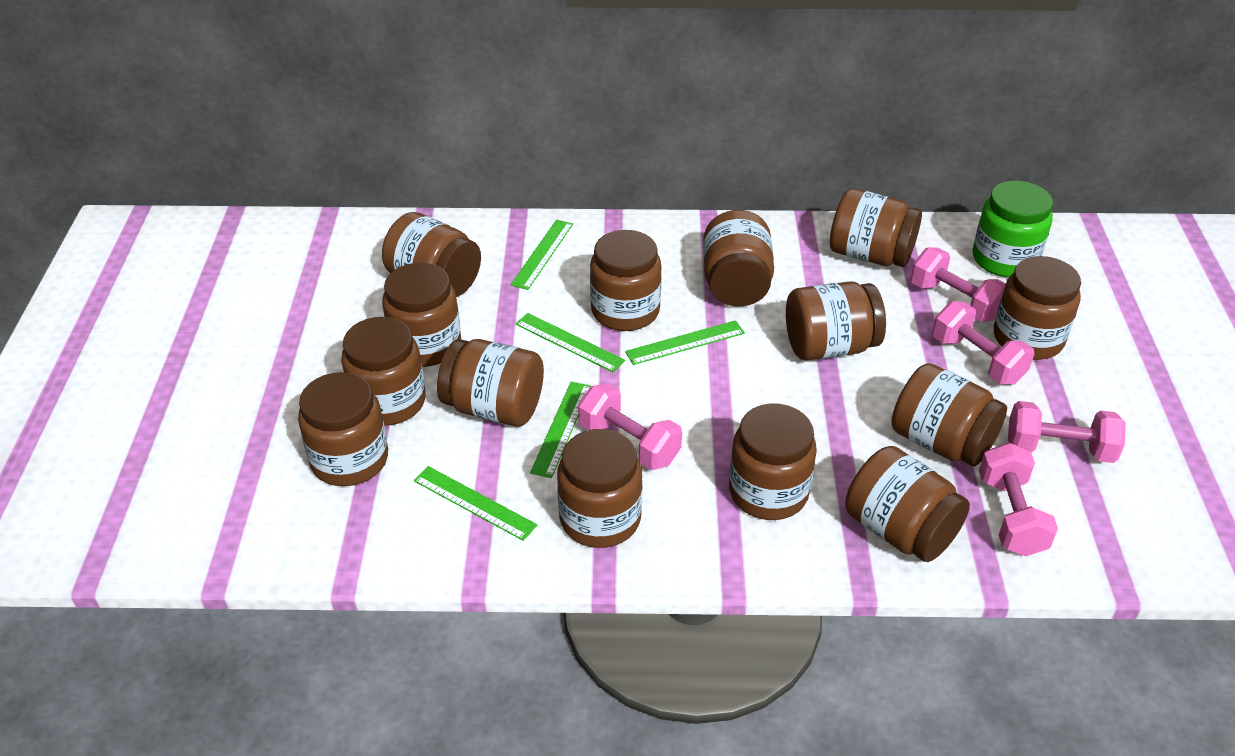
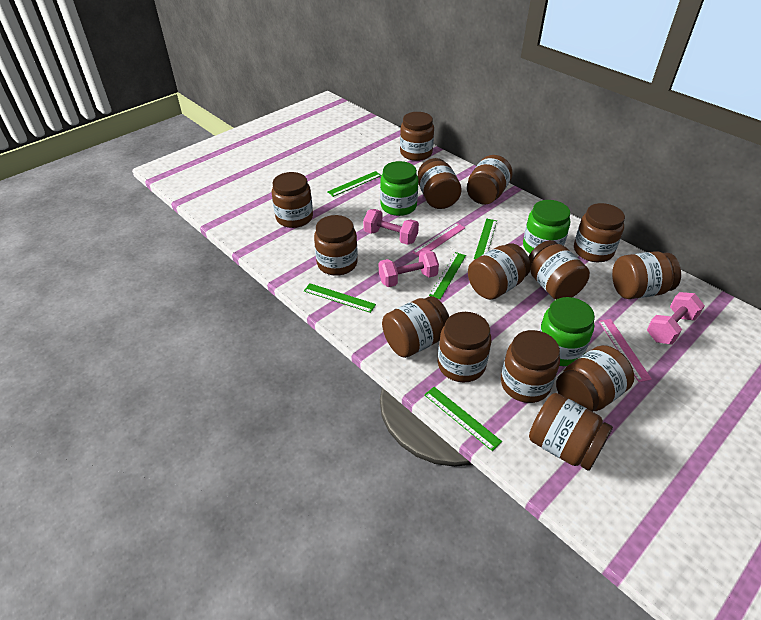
green jar: [973,181,1053,277] = 1 -> [380,161,418,216] [523,200,571,253] [539,297,595,366] = 3
pink dumbbell: [578,383,682,470] [910,247,1006,322] [932,301,1035,385] [979,443,1058,557] [1008,401,1126,463] = 5 -> [363,209,419,245] [379,250,439,287] [647,292,705,345] = 3
pink ruler: none = 0 -> [412,223,465,257] [599,319,652,382] = 2

